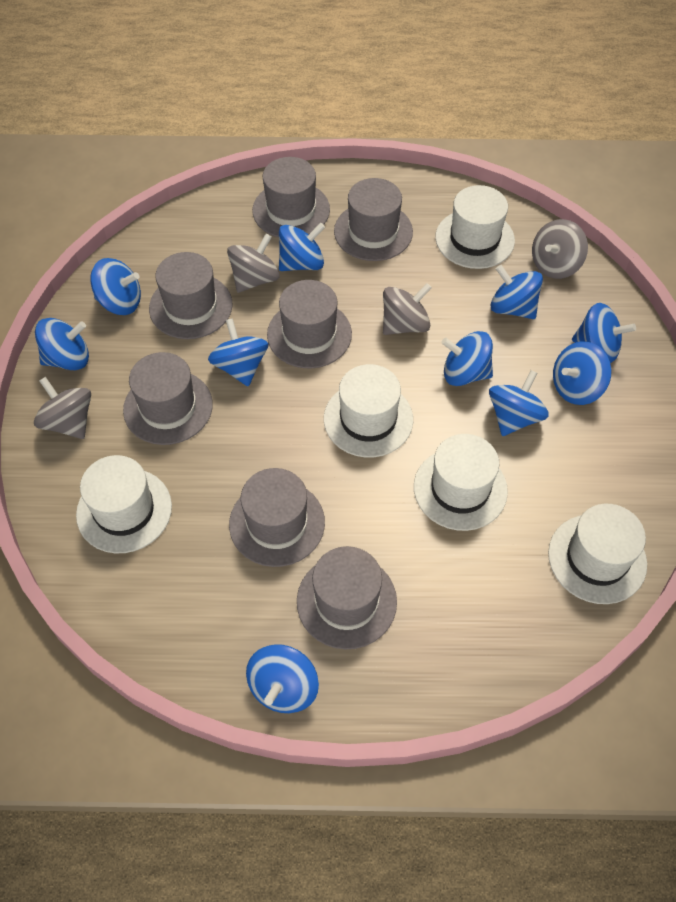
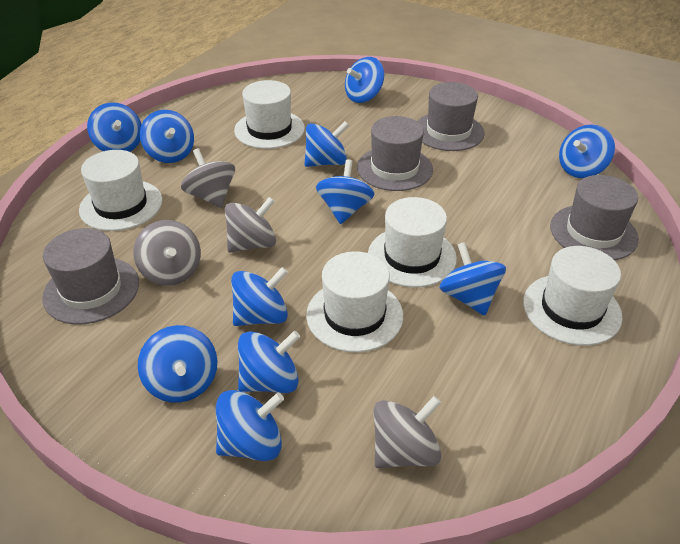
blue spinning top: [35,318,89,370] [90,258,141,315] [208,318,268,386] [246,644,319,713] [279,223,325,271] [442,331,493,386] [489,370,549,436] [490,265,543,319] [553,341,612,405] [572,303,636,363] = 10 -> [87,102,141,152] [138,325,217,403] [140,110,194,163] [216,390,284,461] [231,267,288,326] [238,331,300,393] [304,121,349,167] [316,159,374,224] [345,57,384,103] [439,242,506,316] [559,124,615,178] = 11
grey hat: [123,352,213,445] [149,252,232,339] [229,468,325,567] [252,157,330,237] [267,280,352,368] [297,546,397,649] [334,178,413,261] = 7 -> [42,228,139,325] [357,116,433,191] [417,82,485,151] [550,175,639,260] = 4

